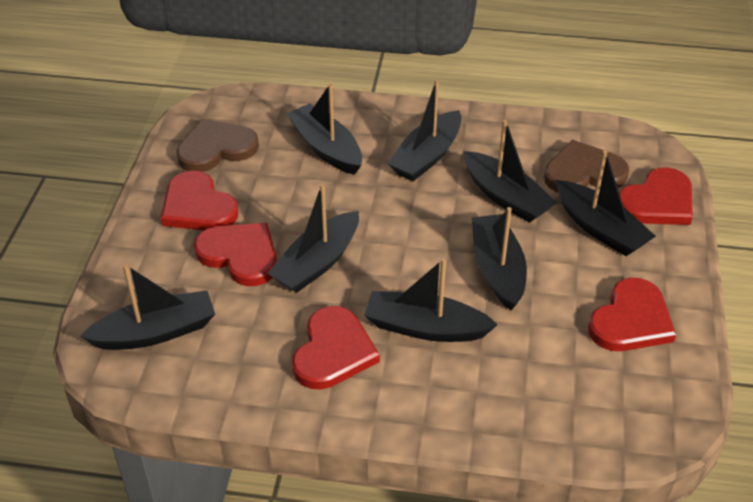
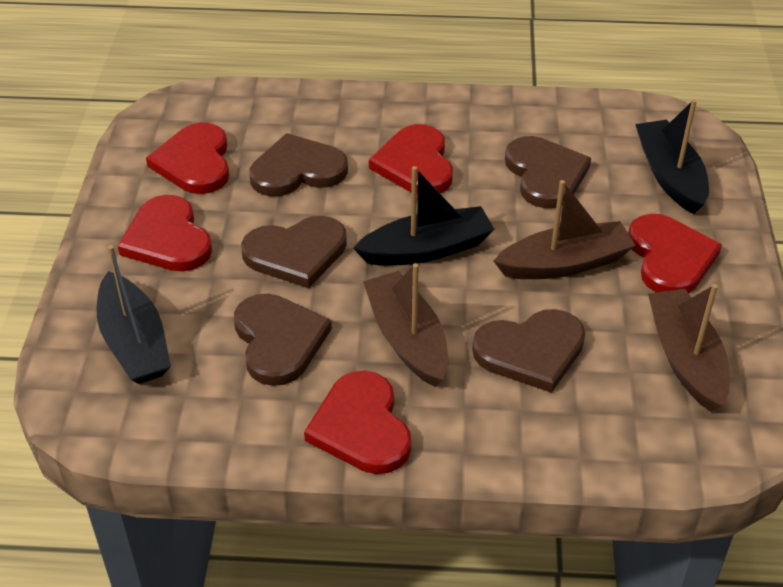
black boat: [80,264,215,350] [267,184,359,293] [286,84,362,175] [364,258,498,342] [388,80,461,181] [463,120,557,223] [471,207,527,310] [556,150,656,256] = 8 -> [97,245,171,384] [353,166,495,266] [635,99,709,214] = 3
brown boat: none = 0 -> [363,263,448,387] [494,180,636,279] [648,284,730,412] = 3
brown heart: [176,119,259,172] [544,140,629,193] = 2 -> [234,293,332,386] [241,216,347,288] [249,133,348,196] [472,309,585,393] [505,136,591,208] = 5

